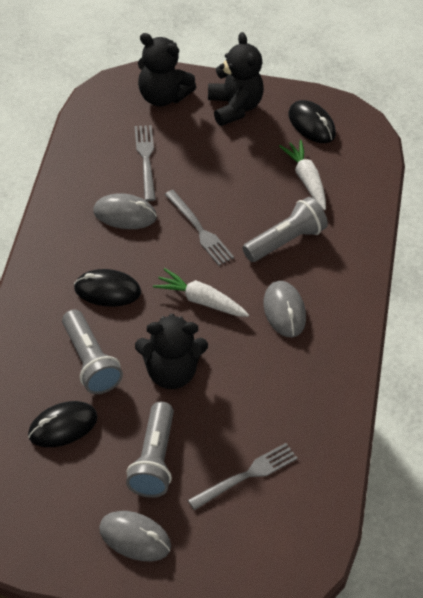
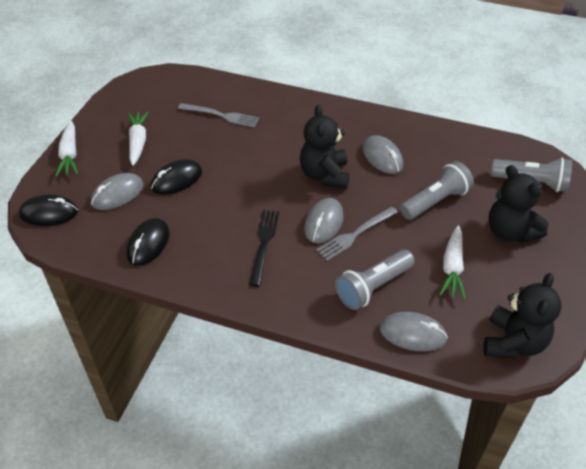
black fork: none = 0 -> [250,210,279,287] = 1
grey fork: [135,125,156,201] [164,190,234,266] [188,443,298,510] = 3 -> [178,103,259,128] [316,207,398,261] = 2
grey mouse: [93,193,157,229] [99,511,171,561] [264,281,306,337] = 3 -> [91,173,144,210] [304,198,344,243] [363,135,403,174] [379,312,448,351] = 4
white carrot: [153,268,249,317] [279,140,326,210] = 2 -> [55,121,78,177] [128,111,149,166] [439,225,466,299] = 3

